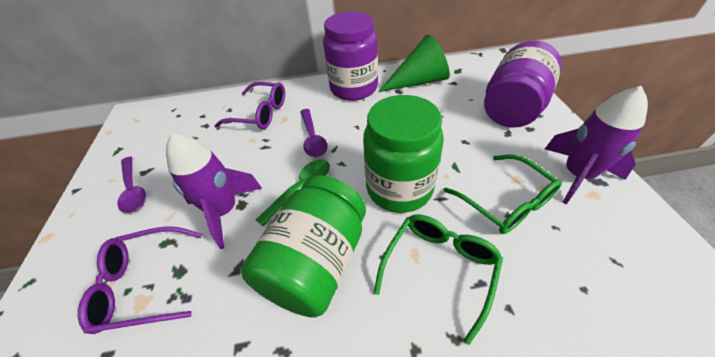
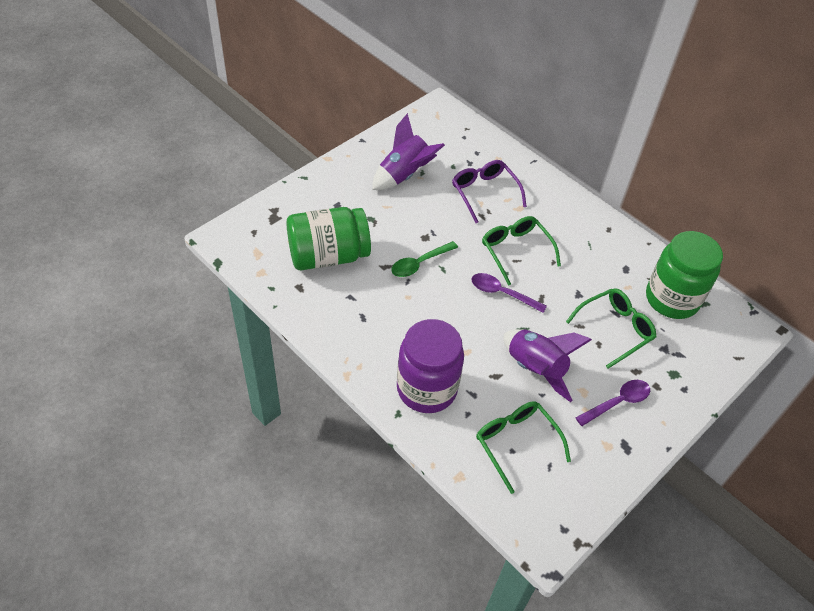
green cone: [378,34,450,92] = 1 -> none = 0
green glasses: [374,214,503,345] [443,154,562,234] = 2 -> [476,401,571,494] [482,216,561,286] [566,288,656,369] = 3
purple glasses: [78,226,202,334] [215,82,285,129] = 2 -> [452,160,527,223] = 1
purple jar: [323,11,378,101] [484,41,562,128] = 2 -> [397,319,464,413] = 1

